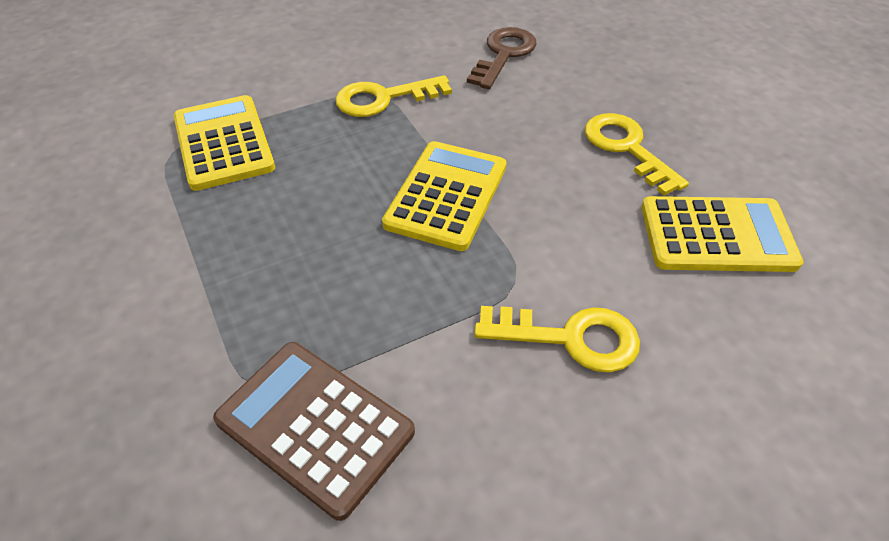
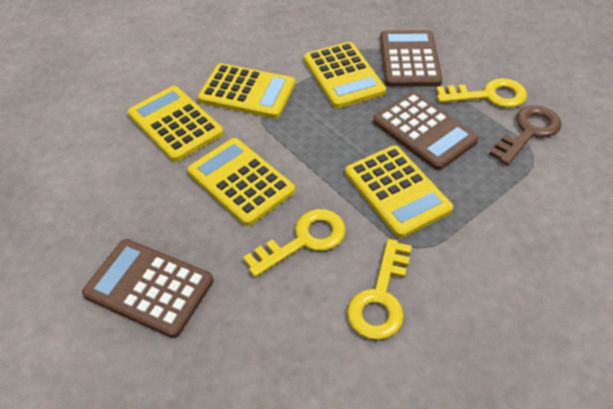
brown calculator: [213,342,415,521] = 1 -> [82,239,214,338] [373,92,479,170] [380,30,443,87] = 3
yellow calculator: [174,95,275,191] [382,141,507,251] [641,196,803,272] = 3 -> [128,86,224,162] [187,138,295,226] [198,63,295,119] [304,42,386,108] [345,145,453,238] = 5

